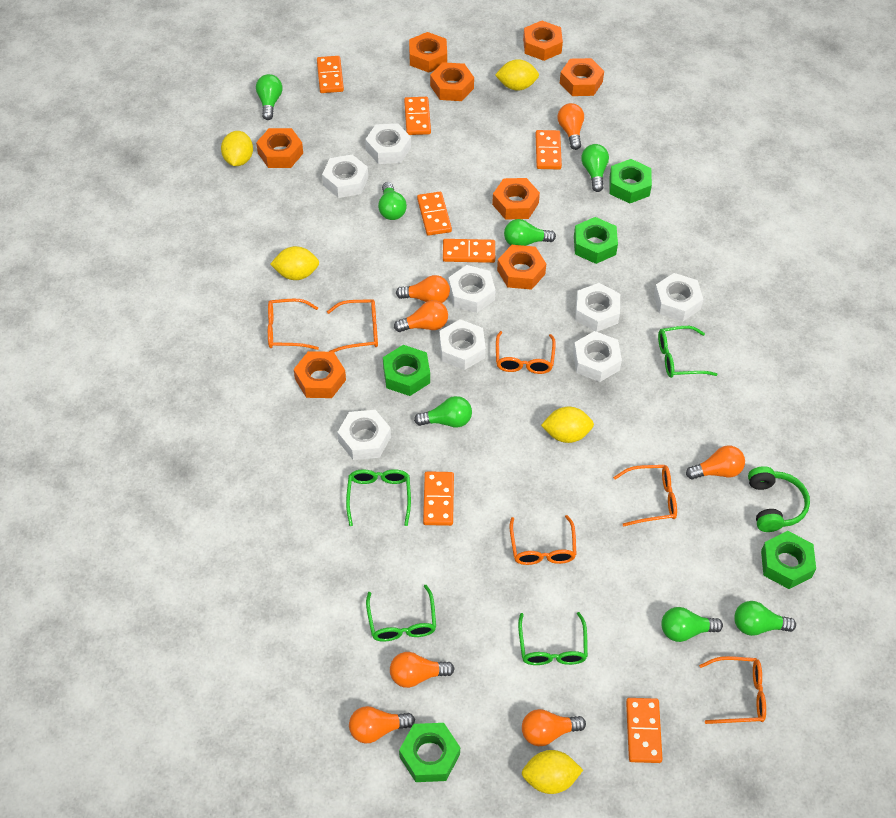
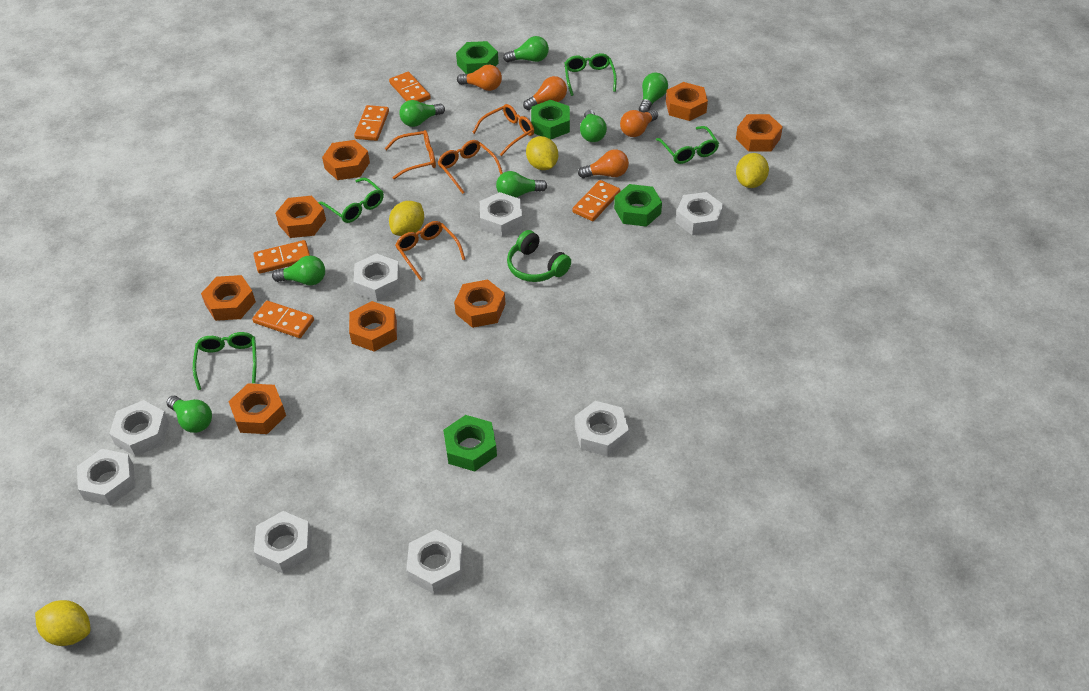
green nut: [383,345,430,396] [399,723,460,782] [574,217,618,264] [609,159,652,204] [761,531,816,589] = 5 -> [443,415,497,471] [456,41,499,74] [531,100,570,139] [614,184,662,227] = 4
orange domino: [317,56,344,93] [404,97,431,135] [417,192,452,236] [423,471,454,526] [443,239,495,263] [536,130,562,169] [626,698,662,763] = 7 -> [252,301,314,338] [253,240,310,274] [354,105,389,141] [389,72,431,102] [572,180,620,221] = 5
orange glasses: [268,299,319,350] [327,299,378,352] [496,331,556,374] [509,515,577,565] [613,465,677,527] [699,656,766,724] = 6 -> [385,130,436,179] [395,221,465,280] [438,140,503,194] [472,104,534,156] = 4
orange light bulb: [349,706,415,743] [390,652,454,688] [394,300,448,332] [396,275,450,303] [522,709,586,746] [557,103,584,150] [686,446,745,480] = 7 -> [457,65,502,91] [523,76,567,110] [578,149,629,178] [620,110,658,137] = 4
yellow lemon: [221,131,253,166] [270,246,319,280] [495,59,539,91] [522,750,583,794] [541,407,594,443] = 5 -> [35,600,91,646] [389,201,424,236] [526,136,558,170] [736,153,769,188] = 4

